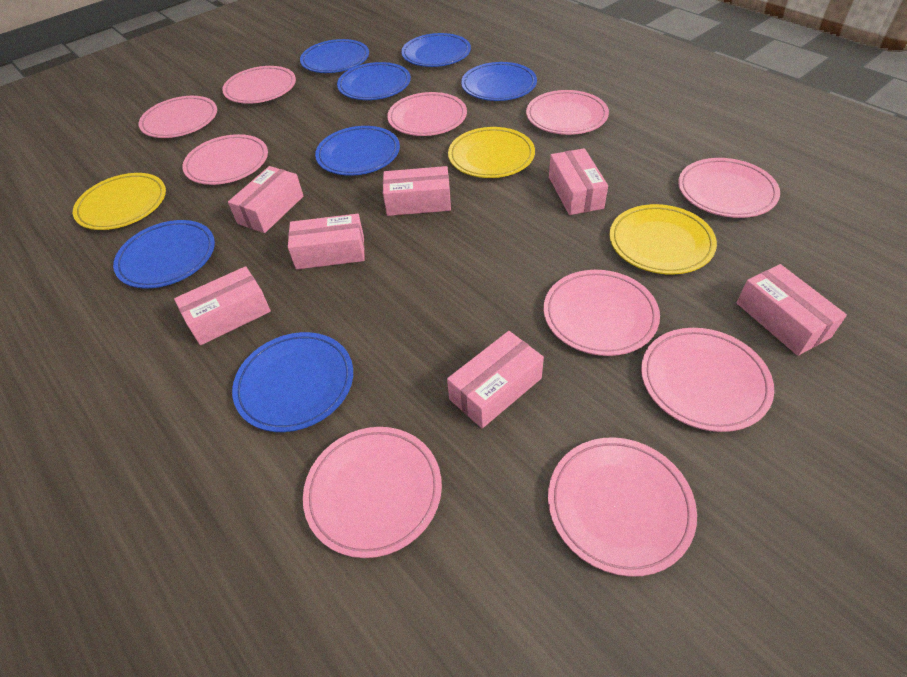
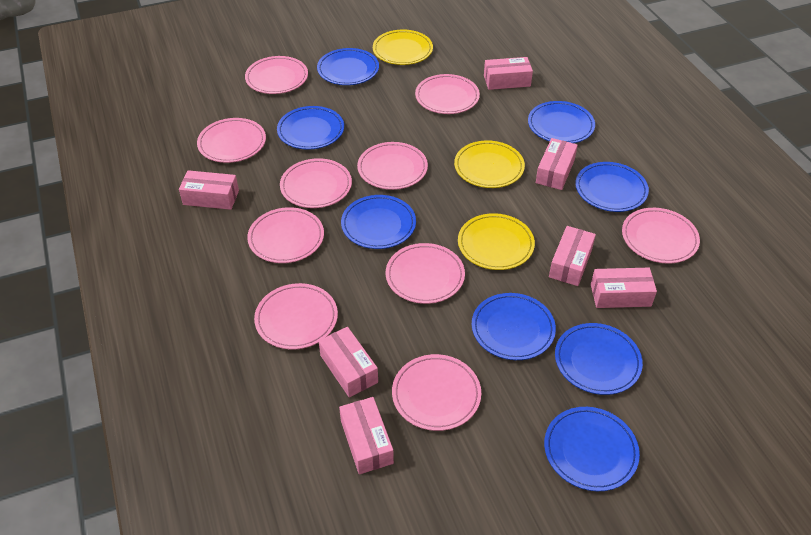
blue plate: [113,220,215,289] [232,332,353,432] [300,39,369,73] [315,126,400,176] [337,62,411,100] [401,33,471,67] [461,62,537,101] = 7 -> [277,106,344,150] [317,48,379,85] [341,195,416,249] [472,293,556,360] [528,101,595,143] [544,407,640,491] [555,323,643,395] [575,162,649,212] = 8

